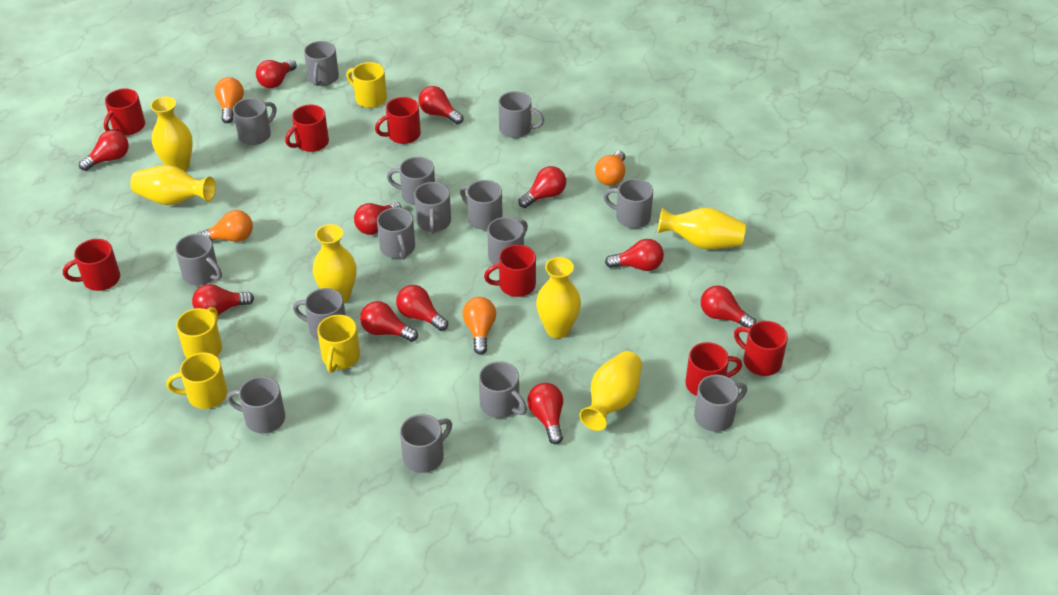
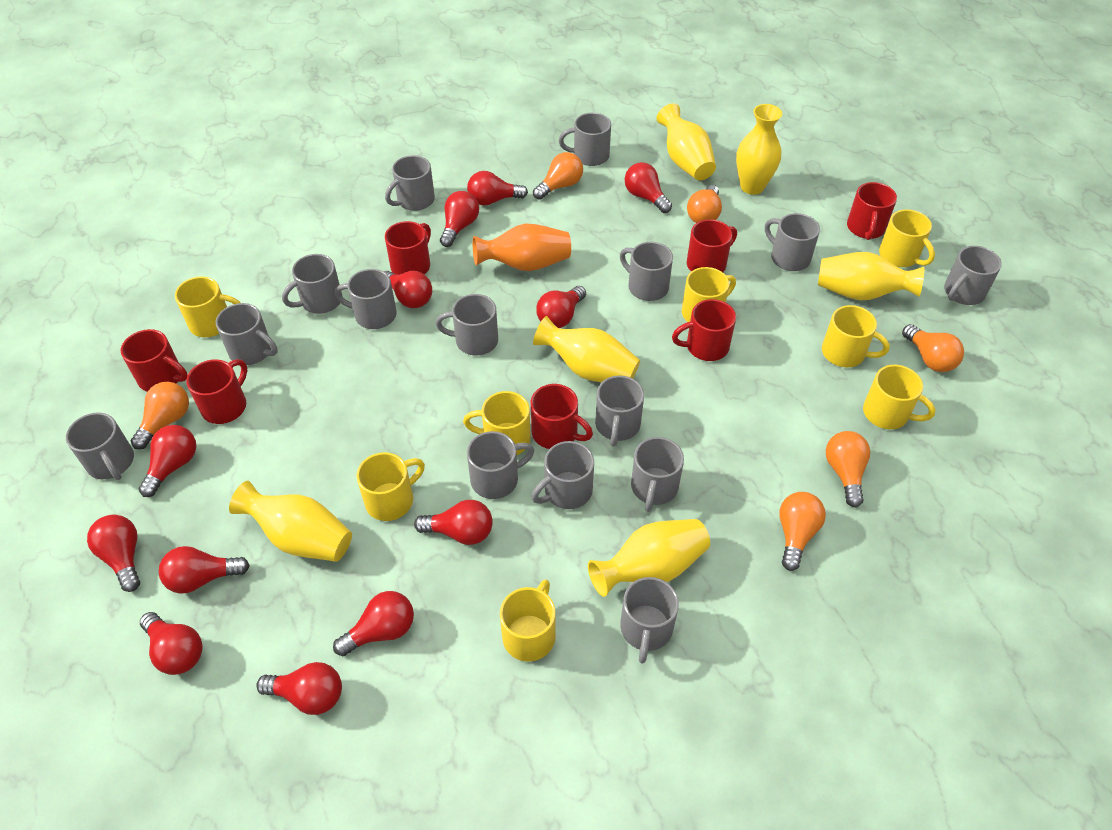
orange light bulb: [198,210,253,242] [215,77,244,123] [462,297,496,355] [595,151,625,186] = 4 -> [131,382,189,450] [533,152,583,200] [687,185,722,223] [779,492,826,571] [826,431,870,507] [902,324,964,372] = 6
orange vase: none = 0 -> [473,224,571,271] = 1
red light bulb: [79,130,129,171] [192,284,254,315] [256,59,297,88] [354,202,402,235] [360,301,418,342] [396,285,448,331] [418,86,463,124] [519,166,566,208] [527,383,563,444] [605,239,664,271] [701,286,756,328] = 11 -> [87,515,140,592] [139,425,196,497] [140,612,203,675] [159,546,250,593] [256,662,342,715] [333,591,414,656] [384,271,432,308] [414,500,493,545] [440,191,479,247] [467,171,528,206] [536,286,586,328] [625,162,672,213] = 12
yellow mug: [166,352,227,409] [176,307,222,358] [317,315,360,373] [346,62,387,108] = 4 -> [175,276,240,337] [357,452,425,521] [463,391,531,455] [500,580,556,662] [682,267,736,322] [822,305,890,367] [863,365,935,429] [879,209,935,267] = 8

